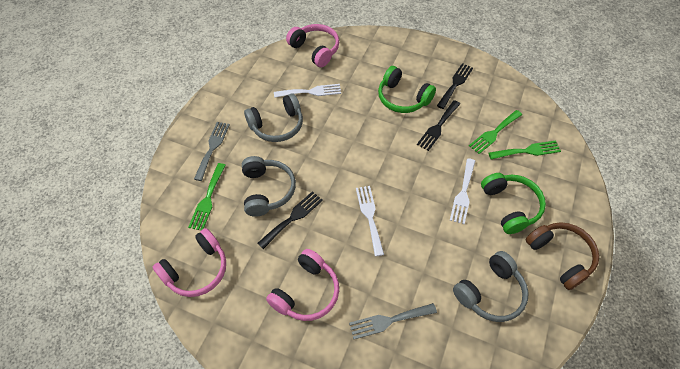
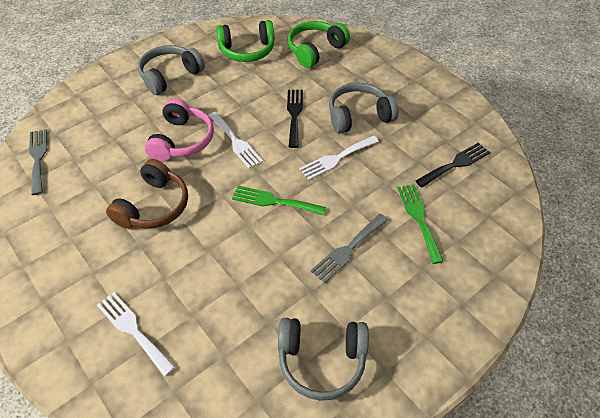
black fork: [257,191,323,249] [417,100,460,151] [437,63,473,109] = 3 -> [287,90,303,148] [416,143,490,188] = 2
green fork: [188,163,226,230] [469,110,522,154] [489,140,561,159] = 3 -> [232,185,326,216] [397,184,444,264] = 2
pink headphones: [153,228,226,297] [266,249,339,321] [286,24,339,67] = 3 -> [145,98,214,162] = 1

